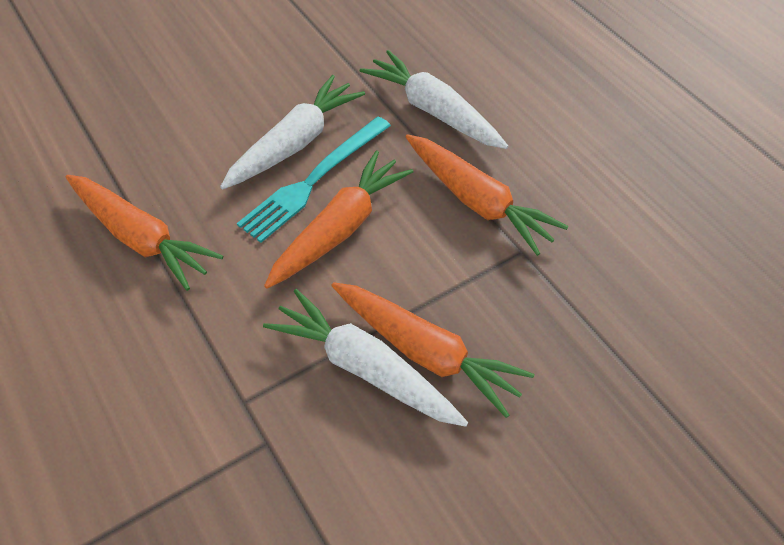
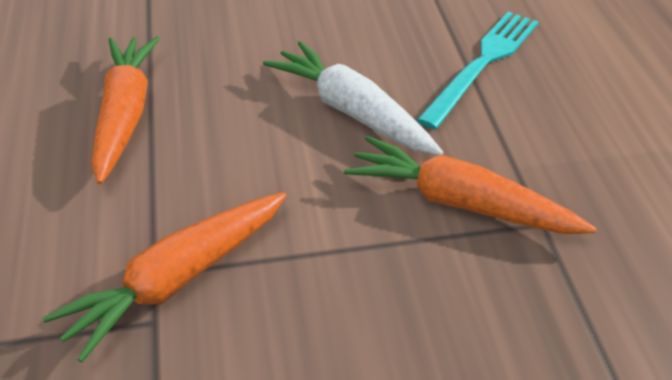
orange carrot: [66,175,223,291] [264,150,414,289] [331,282,534,418] [406,134,568,256] = 4 -> [43,192,287,362] [91,37,160,184] [344,136,596,234] = 3
white carrot: [220,75,365,189] [263,289,468,427] [360,50,508,149] = 3 -> [263,41,443,155] = 1

